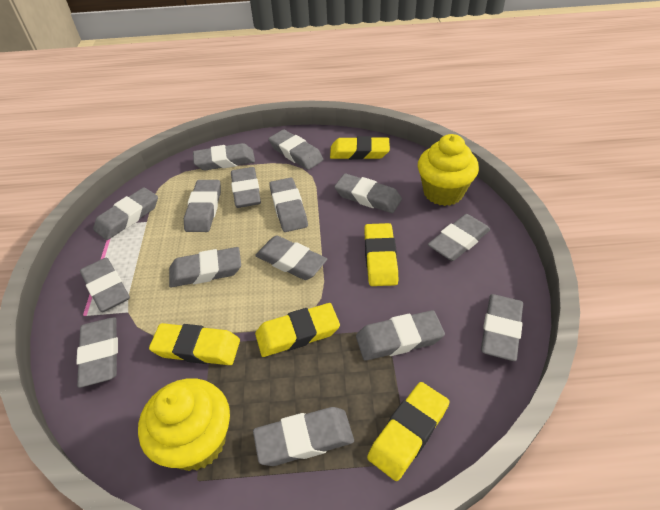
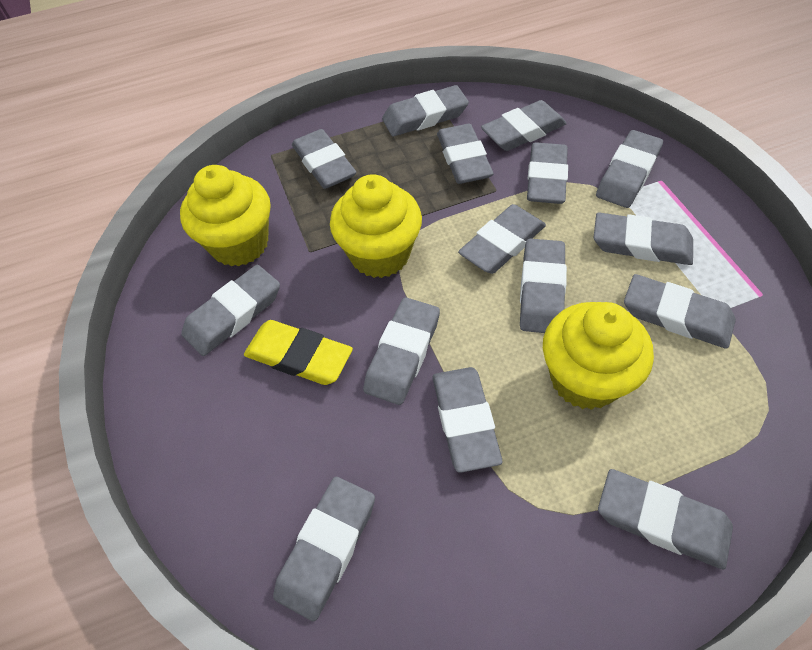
yellow cupcake: [138,378,230,471] [418,134,479,206] = 2 -> [180,165,271,266] [330,174,422,278] [543,302,654,410] = 3
yellow eraser: [149,323,240,365] [255,303,340,357] [330,136,390,160] [364,223,398,286] [367,382,450,481] = 5 -> [244,320,353,385] = 1

